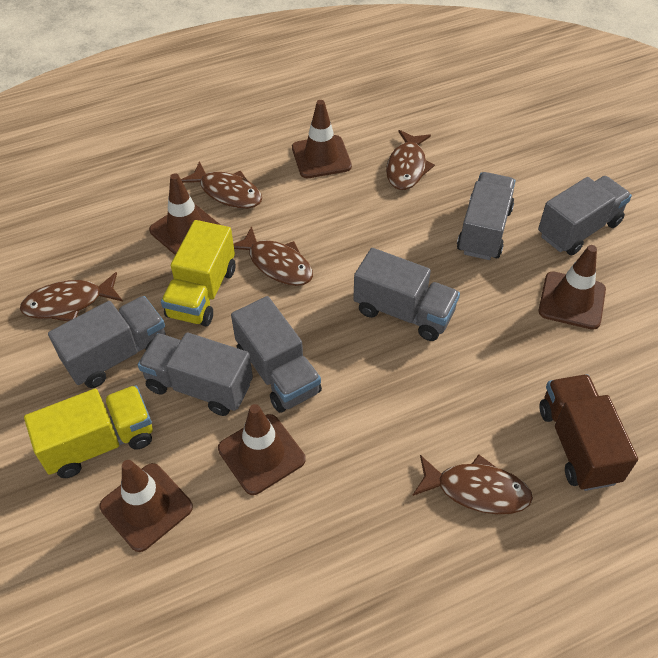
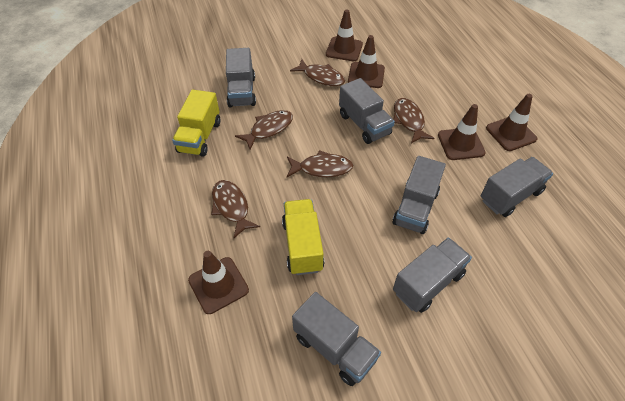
brown truck: [539,374,638,491] = 1 -> none = 0

